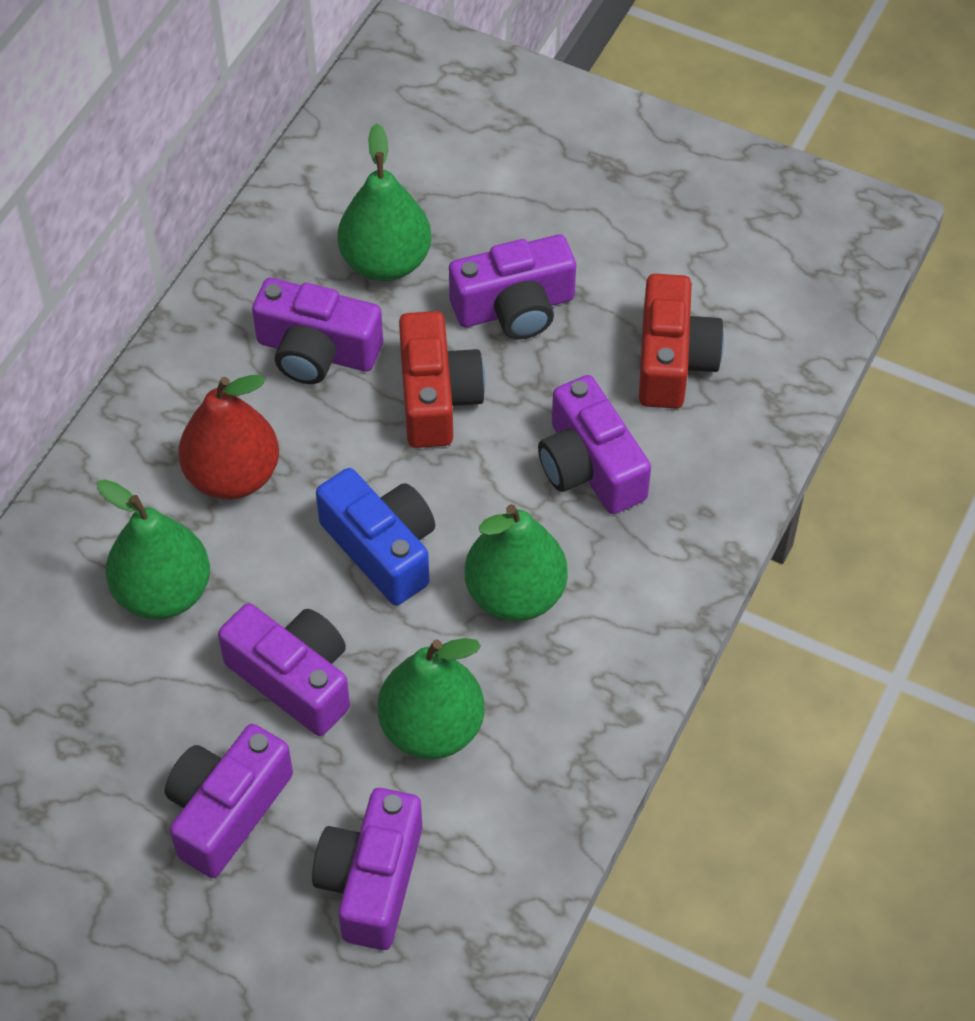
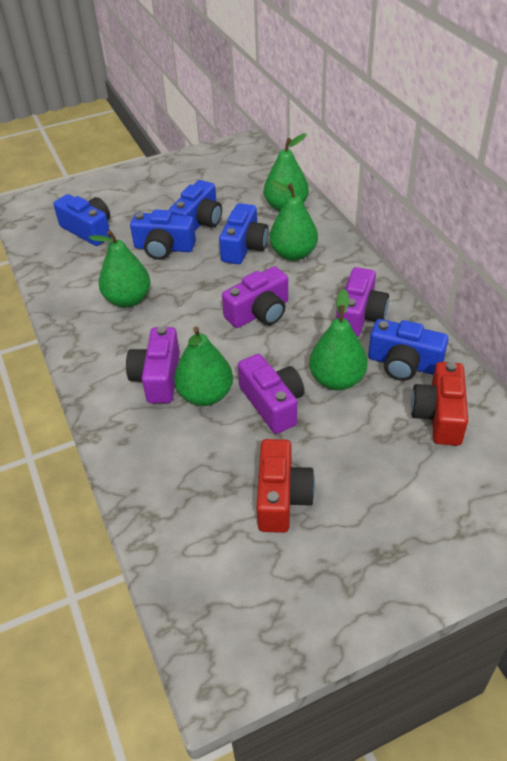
blue camera: [316,468,435,605] = 1 -> [53,194,110,246] [130,209,196,260] [169,180,222,231] [219,203,268,264] [368,319,449,381] = 5
green pear: [97,479,210,619] [338,123,431,281] [378,638,484,759] [465,504,568,621] = 4 -> [89,230,150,307] [174,326,233,406] [264,133,309,212] [270,180,318,261] [309,289,368,390] = 5
purple camera: [165,724,293,878] [218,603,350,736] [252,278,383,384] [312,788,423,950] [449,235,576,339] [538,375,651,514] = 6 -> [126,327,180,403] [222,266,288,328] [238,354,304,434] [336,267,389,337] = 4
red pear: [179,375,279,499] = 1 -> none = 0

